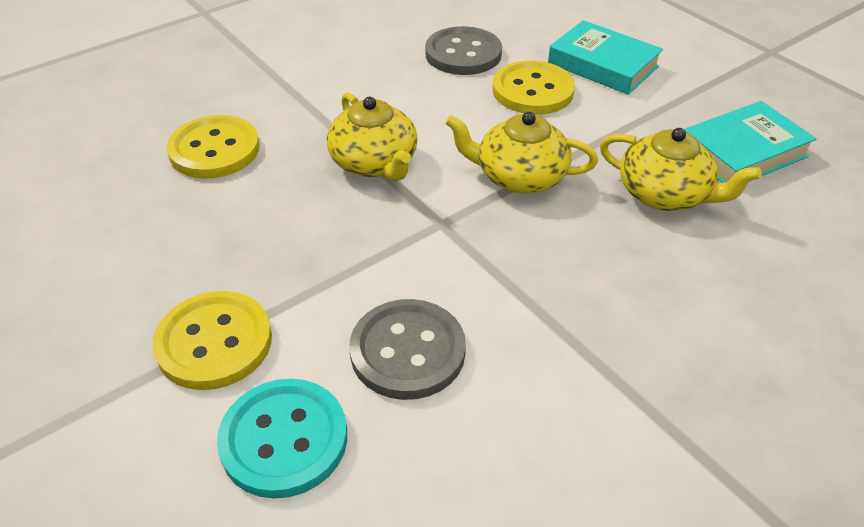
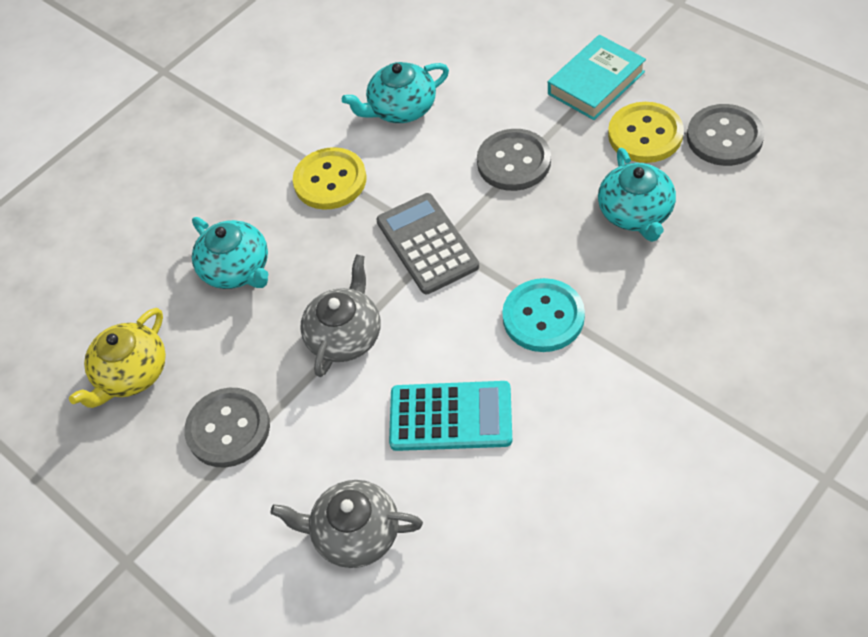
grey button: [349,299,466,400] [425,26,502,75] = 2 -> [184,388,270,468] [477,129,551,191] [687,104,765,166] = 3
grey calculator: none = 0 -> [376,193,479,294] = 1
grey teapot: none = 0 -> [270,480,423,568] [300,254,381,377] = 2
turquoise book: [548,20,663,95] [684,101,816,183] = 2 -> [548,35,646,120] = 1
turquoise calculator: none = 0 -> [389,381,512,451] = 1
turquoise teapot: none = 0 -> [192,217,269,289] [342,62,449,123] [598,148,676,242] = 3
yellow button: [152,291,272,390] [167,115,260,179] [493,61,575,115] = 3 -> [293,147,367,210] [608,102,684,163] = 2
yellow teapot: [327,92,418,181] [445,112,598,193] [600,128,762,211] = 3 -> [69,308,166,408] = 1

